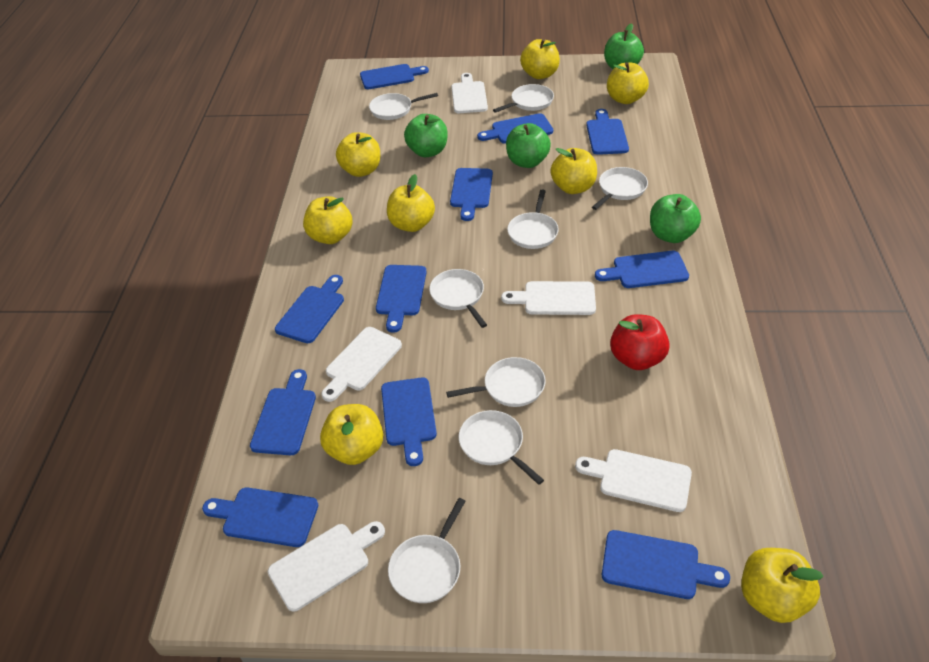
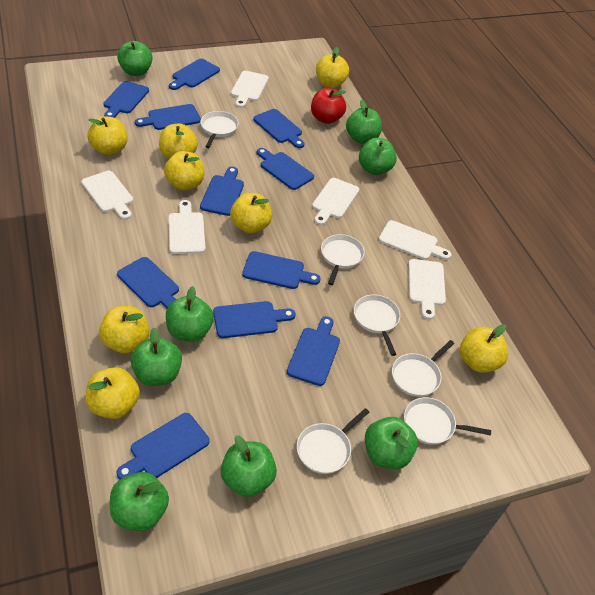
green apple: [404,114,448,157] [506,123,551,168] [604,23,644,69] [650,194,701,243] = 4 -> [110,472,169,531] [117,41,153,76] [131,328,182,386] [166,286,214,342] [221,435,277,497] [346,100,382,144] [359,138,397,175] [365,417,418,469] = 8
white cutting board: [268,521,385,612] [321,327,402,402] [451,73,488,113] [501,281,596,315] [575,449,692,512] = 5 -> [82,171,133,220] [168,200,206,254] [231,71,269,108] [312,178,359,225] [379,220,451,260] [408,259,446,320] = 6
white pan: [369,93,438,120] [388,498,466,603] [429,269,487,328] [446,357,546,407] [459,410,544,485] [493,84,554,113] [507,190,559,249] [592,167,648,210] = 8 -> [200,111,239,148] [297,408,370,474] [321,234,365,285] [354,294,400,356] [392,340,454,397] [404,397,491,445] = 6

